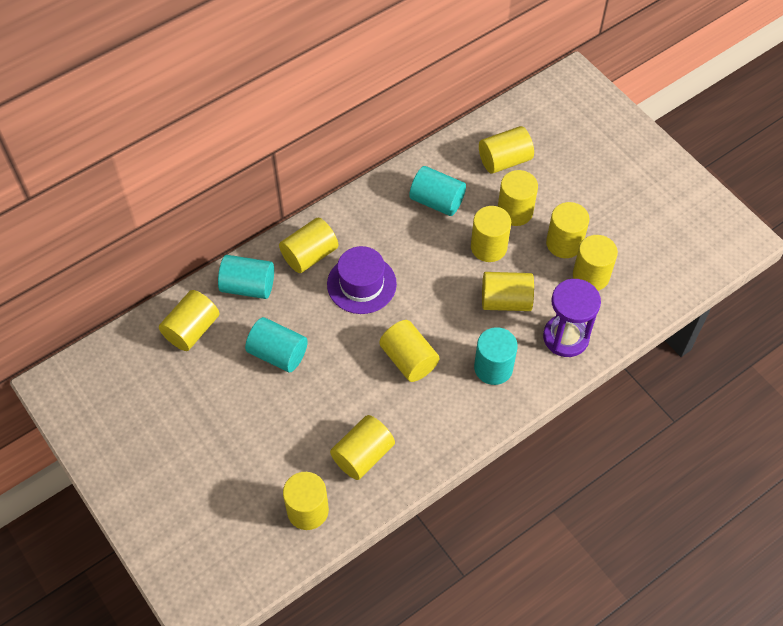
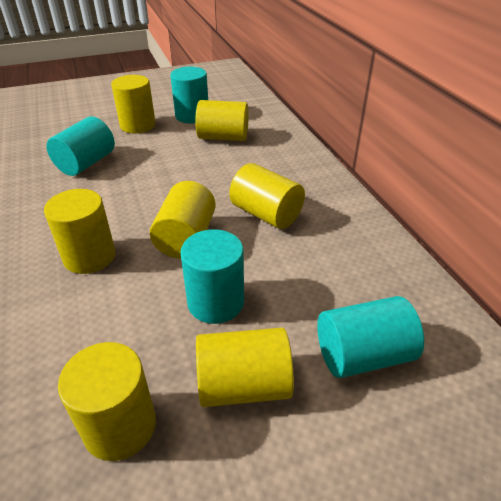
purple hat: [327,246,397,314] = 1 -> none = 0
purple hourglass: [543,279,601,357] = 1 -> none = 0
yellow cylinder: [159,290,219,351] [279,217,338,273] [283,472,329,530] [330,415,395,480] [379,320,439,382] [471,206,511,262] [479,126,534,174] [482,272,534,311] [498,170,538,226] [546,202,589,258] [573,235,618,291] = 11 -> [44,189,115,274] [58,342,156,461] [111,75,156,134] [150,181,216,259] [195,100,249,141] [196,328,294,407] [229,163,305,229] = 7

